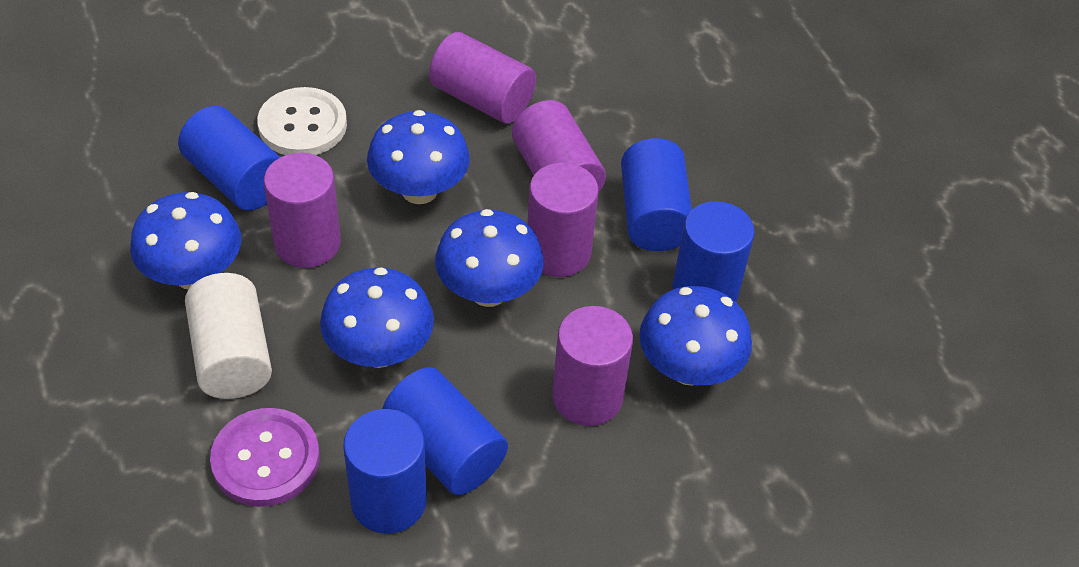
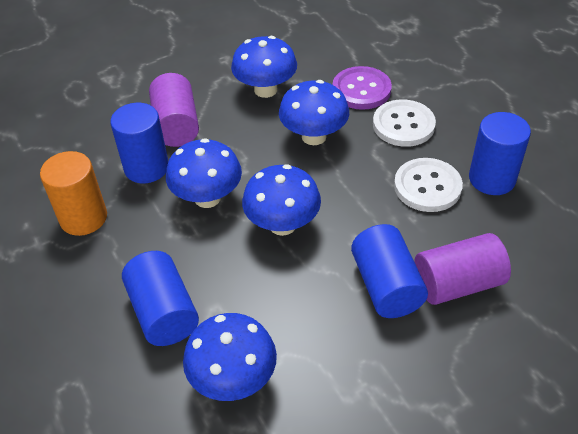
blue cylinder: [178,106,280,211] [343,409,427,534] [383,367,508,495] [621,138,692,251] [672,201,755,302] = 5 -> [110,103,169,183] [122,251,199,346] [351,224,428,318] [469,112,531,195] = 4
orange cylinder: none = 0 -> [40,151,107,236] = 1
purple cylinder: [264,153,341,268] [429,32,536,124] [512,100,606,192] [527,163,599,277] [552,306,633,426] = 5 -> [149,73,199,147] [414,233,511,305] = 2
white button: [257,87,347,155] = 1 -> [373,100,436,147] [394,158,463,212] = 2
white cylinder: [185,273,272,399] = 1 -> none = 0

